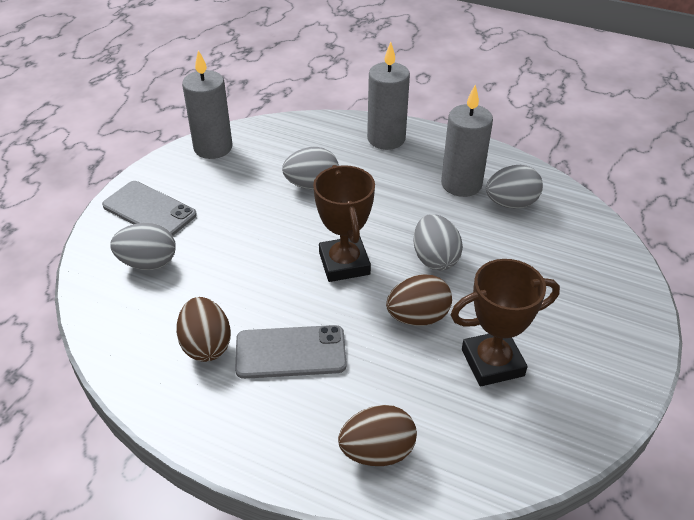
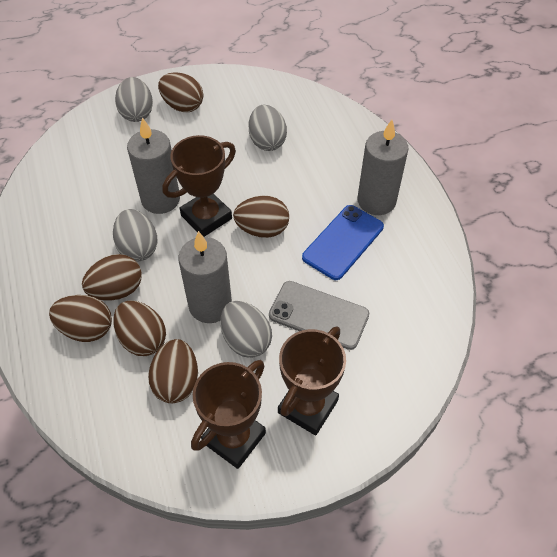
blue phone: none = 0 -> [302,205,384,280] = 1
brown egg: [176,297,231,362] [338,405,417,466] [386,274,452,326] = 3 -> [49,295,112,342] [82,254,142,300] [113,300,166,356] [148,339,198,403] [158,72,203,112] [233,196,289,238] = 6
brown trophy: [313,165,375,282] [451,259,560,386] = 2 -> [163,135,236,237] [191,360,266,469] [278,326,346,435] = 3
grey phone: [102,181,197,236] [235,325,347,379] = 2 -> [269,281,369,350] = 1

